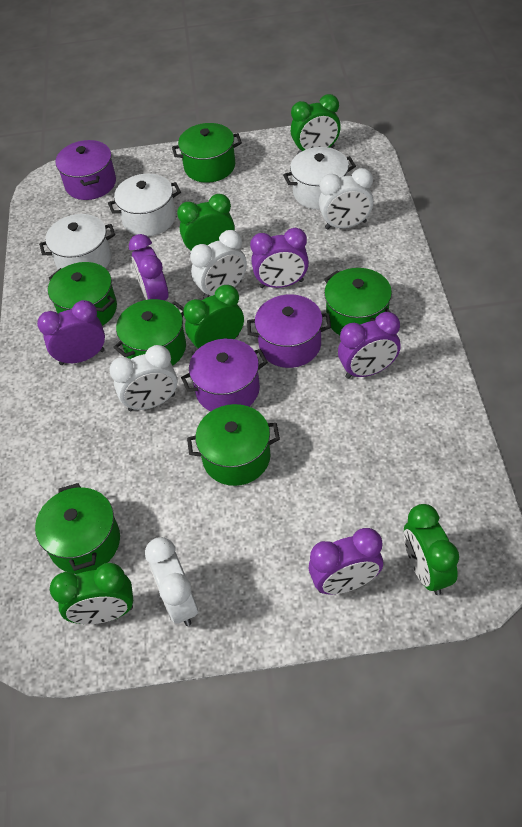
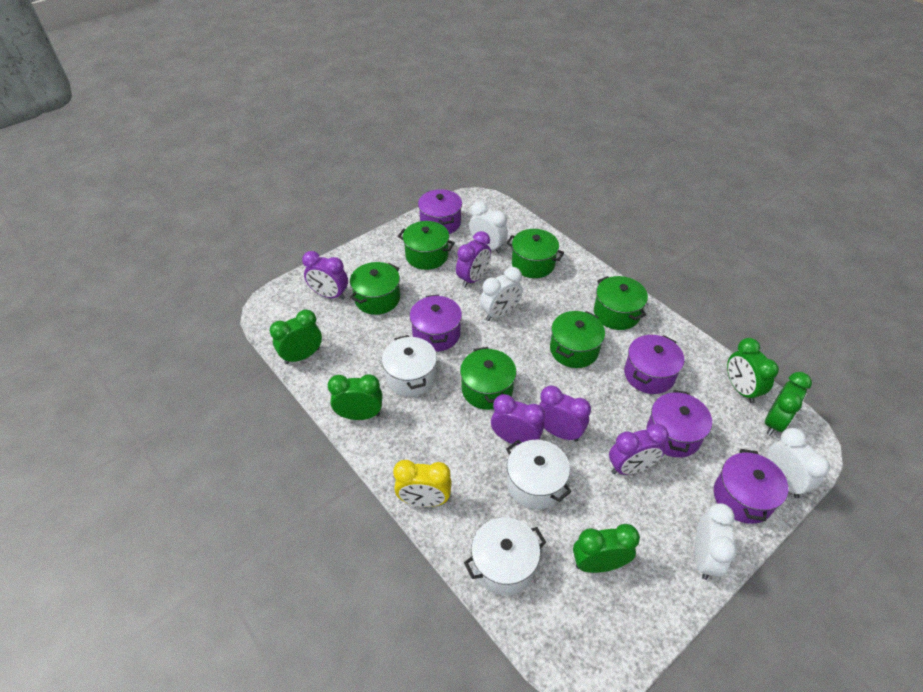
purple pot: [56,140,116,200] [181,339,268,412] [247,294,331,368] = 3 -> [410,295,462,352] [418,189,462,234] [624,335,684,394] [646,390,712,458] [714,449,788,524] = 5
yellow clock: none = 0 -> [393,460,452,507] = 1

